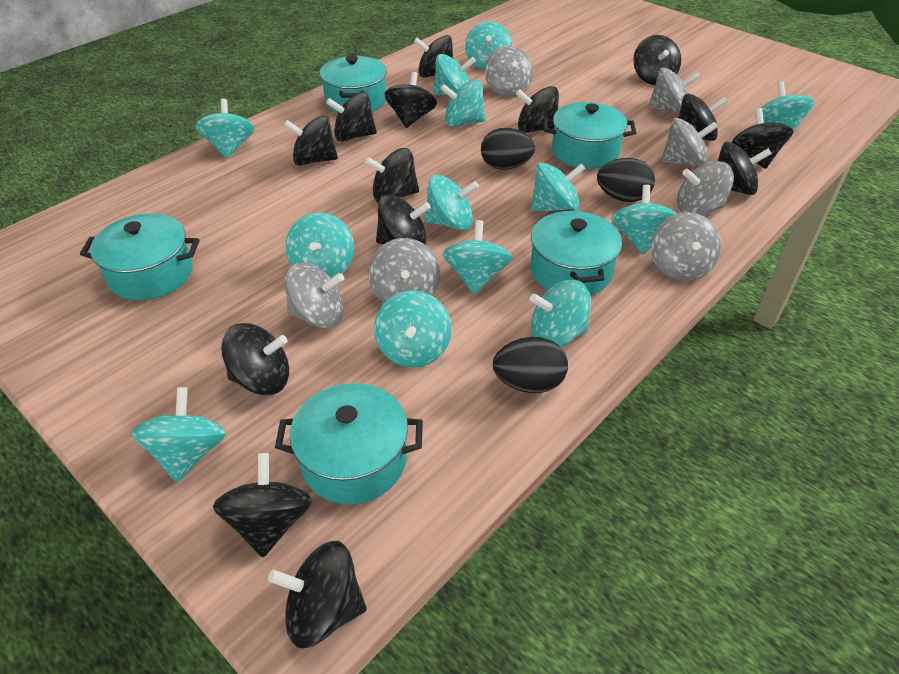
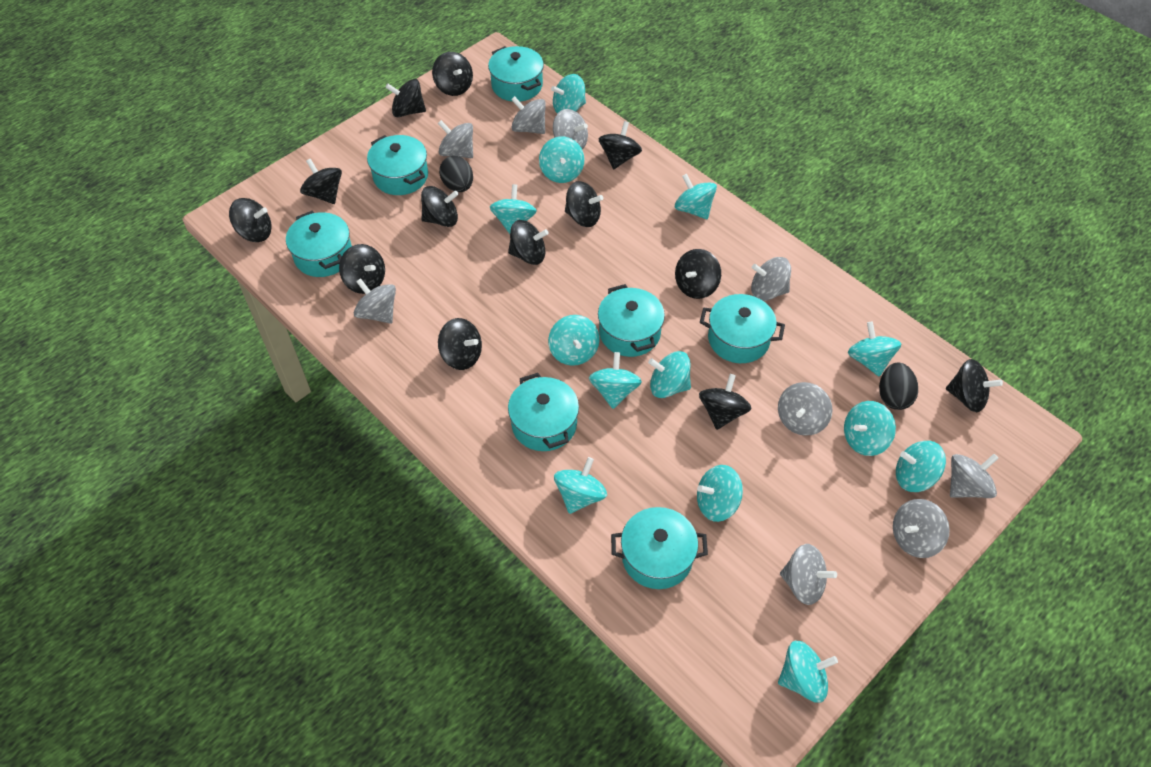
black egg: [481,128,535,170] [493,337,568,393] [597,158,655,202] = 3 -> [439,156,473,192] [879,362,918,410] = 2
black spinning top: [213,453,312,557] [221,323,289,395] [268,541,367,648] [284,115,338,165] [326,92,377,142] [365,148,419,203] [376,194,431,245] [384,72,437,128] [414,35,453,77] [516,86,559,133] [633,35,681,85] [678,93,728,141] [718,142,772,195] [732,108,793,169] = 14 -> [229,198,272,242] [300,159,342,204] [339,244,385,294] [385,79,426,117] [421,186,459,227] [432,52,473,96] [438,318,482,370] [508,220,549,265] [565,181,603,227] [599,121,642,169] [675,249,721,299] [699,374,751,430] [946,359,1003,412] = 13
grey spinning top: [285,263,344,329] [368,238,440,303] [484,46,533,97] [648,68,700,113] [651,212,721,281] [661,118,718,167] [677,161,734,215] = 7 -> [354,278,396,324] [438,120,473,158] [511,96,546,134] [553,109,588,150] [751,257,791,301] [778,382,833,436] [780,544,837,605] [893,499,950,558] [950,454,999,498] = 9
turquoise pot: [80,213,200,301] [275,383,423,504] [320,55,387,113] [530,209,622,296] [543,102,637,169] = 5 -> [286,211,352,277] [367,135,428,195] [488,46,544,102] [508,373,579,451] [598,284,665,357] [611,507,708,589] [700,294,785,363] = 7

